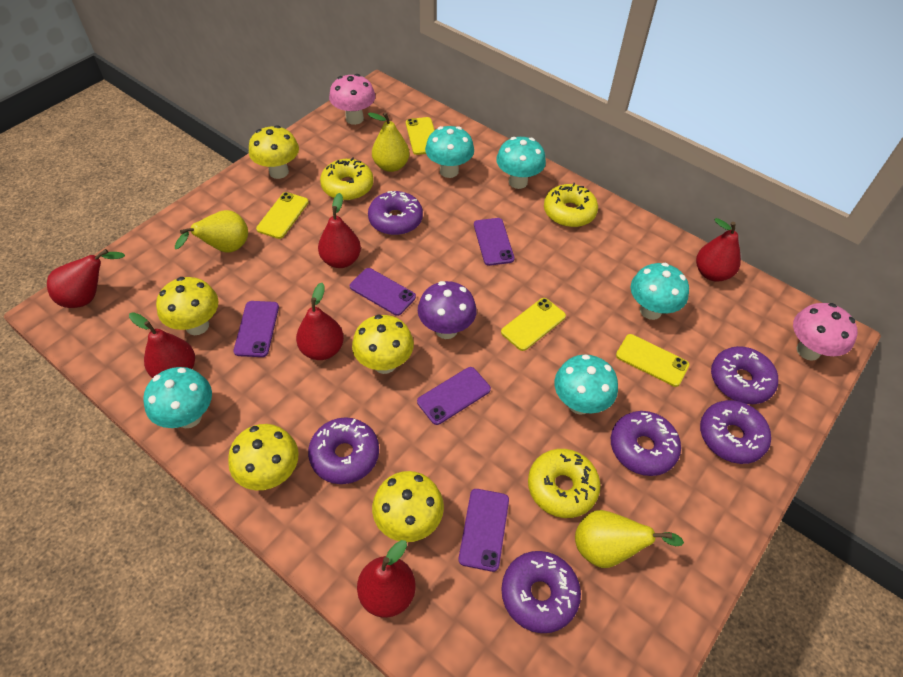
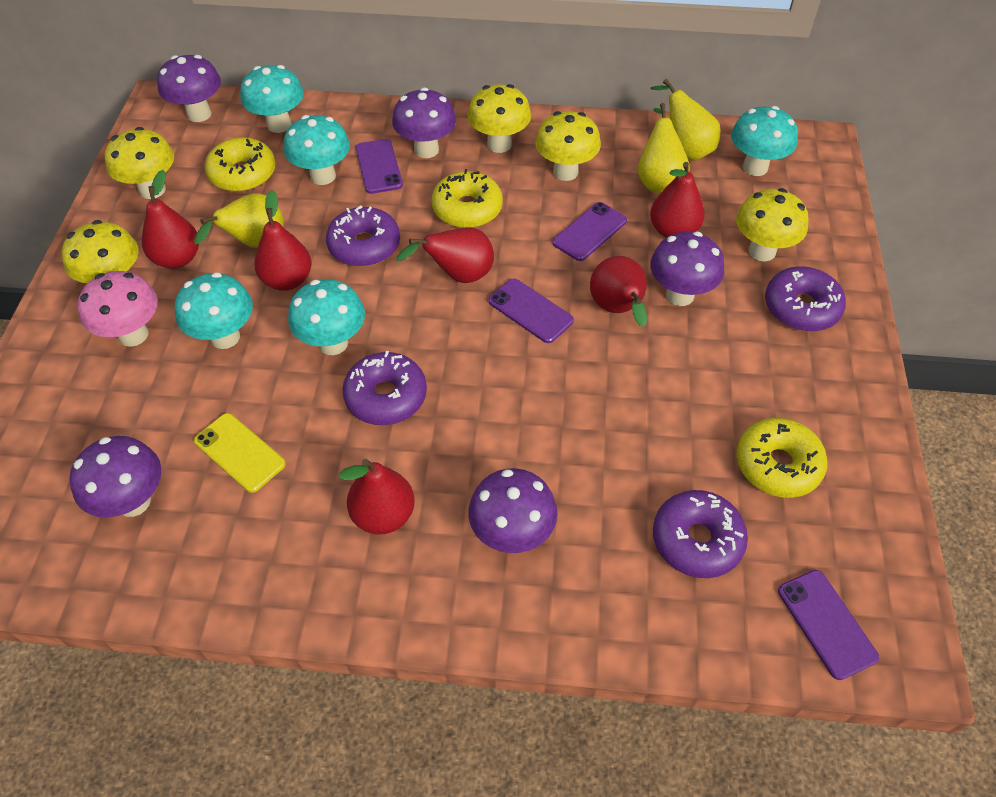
pink mushroom: [329,74,375,125] [793,303,858,360] = 2 -> [78,271,158,347] = 1
purple donut: [308,417,379,484] [368,191,423,235] [501,551,581,633] [611,411,681,476] [700,400,771,464] [711,346,778,404] = 6 -> [326,206,400,267] [342,351,427,425] [653,490,748,578] [765,267,846,331] = 4
purple mushroom: [418,281,477,339] = 1 -> [70,436,161,517] [157,55,221,122] [392,87,456,158] [468,468,557,553] [650,232,724,306] = 5
purple phone: [233,301,279,357] [350,268,416,316] [417,367,491,425] [459,489,509,572] [474,218,515,266] = 5 -> [355,139,403,194] [488,278,574,343] [552,202,627,261] [778,570,879,680] = 4
yellow phone: [256,192,309,239] [406,117,435,155] [501,298,566,351] [616,334,690,387] = 4 -> [194,413,286,493] = 1

